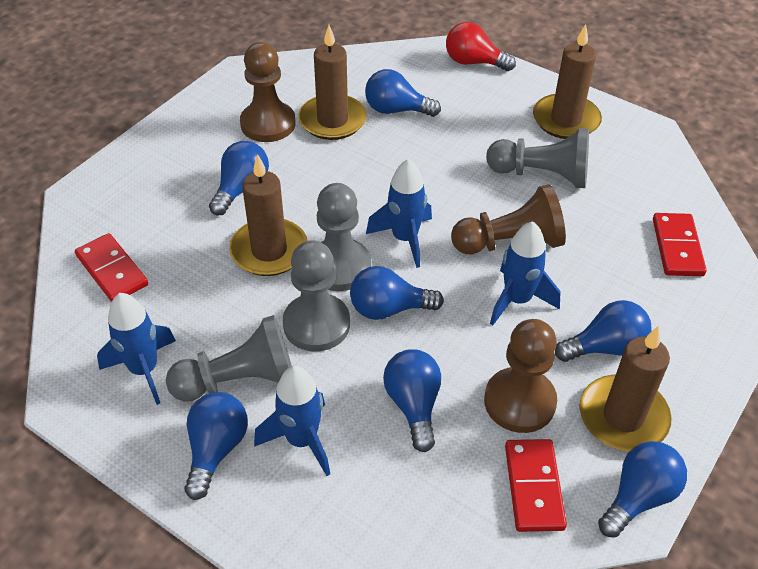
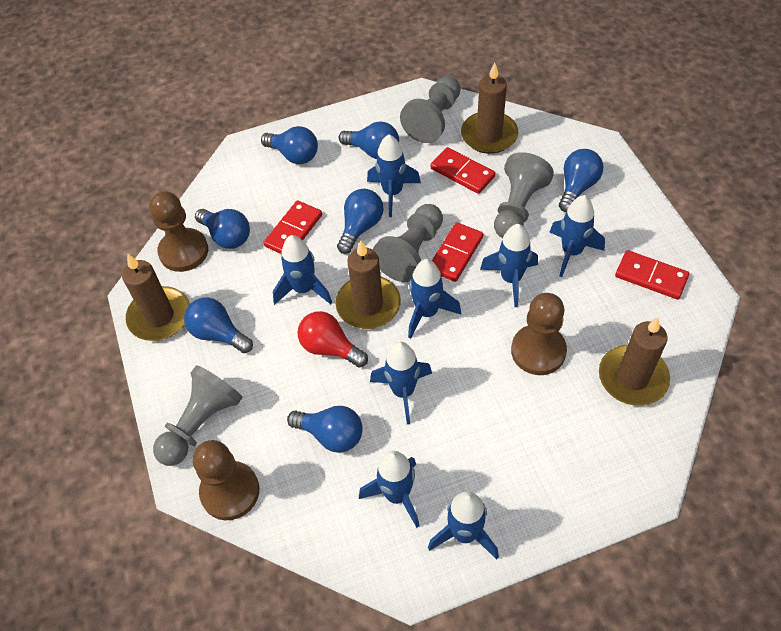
blue rocket: [97,293,176,405] [254,366,330,476] [366,159,432,268] [490,221,561,325] = 4 -> [273,235,332,304] [359,451,420,528] [367,134,421,217] [370,342,432,424] [408,259,461,338] [428,491,499,559] [480,224,538,307] [550,195,605,277] = 8
red domino: [75,233,148,302] [505,439,567,532] [653,213,707,276] = 3 -> [263,200,322,254] [430,147,495,194] [432,222,483,282] [615,250,689,299] = 4

